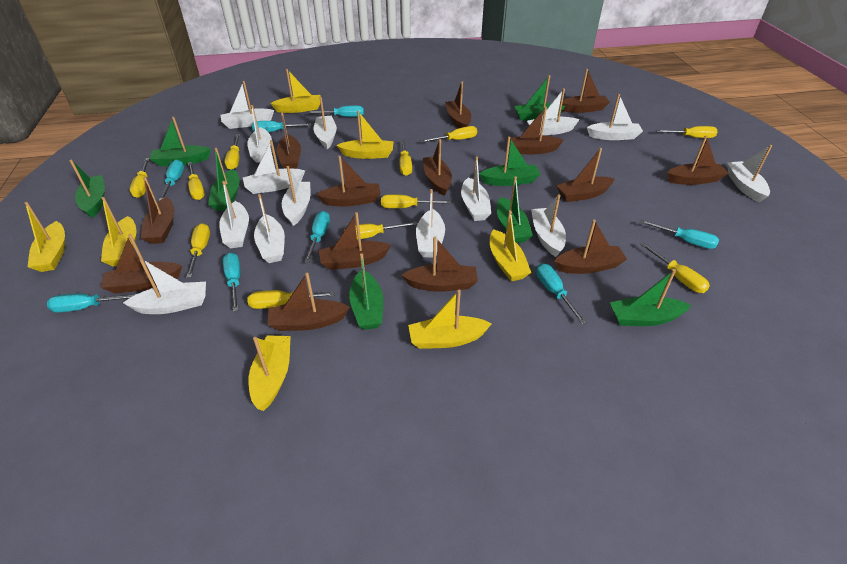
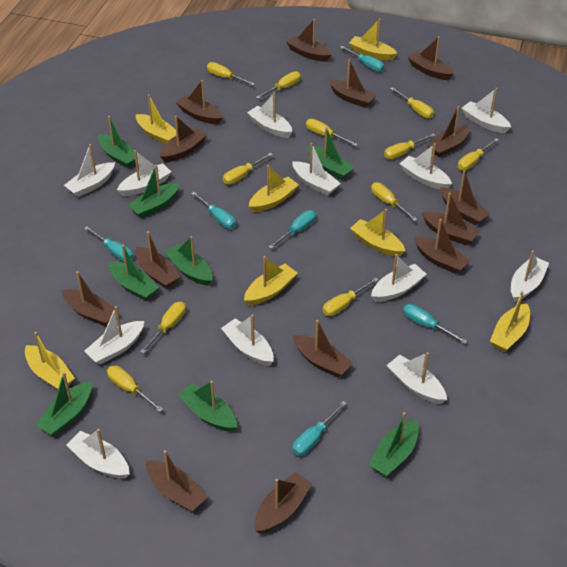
turquoise screwdriver: [47,293,136,313] [159,159,184,201] [223,252,240,312] [252,121,311,132] [305,211,330,263] [308,106,364,117] [536,263,586,324] [640,220,719,249] = 8 -> [84,227,134,262] [191,192,236,229] [269,210,316,249] [292,401,347,456] [340,46,385,72] [403,304,467,344] = 6
white boat: [123,258,206,314] [219,181,249,248] [220,81,274,129] [243,140,305,194] [247,105,272,163] [254,194,285,263] [282,166,310,226] [314,97,337,149] [416,189,445,258] [461,157,491,221] [527,88,580,135] [531,194,566,257] [587,94,643,140] [727,145,772,203] = 14 -> [64,144,115,197] [66,429,130,479] [84,306,144,365] [117,150,171,196] [221,314,274,366] [247,92,292,138] [292,143,341,196] [371,254,427,302] [387,352,447,404] [399,143,452,190] [462,88,511,133] [511,250,549,302] = 12

